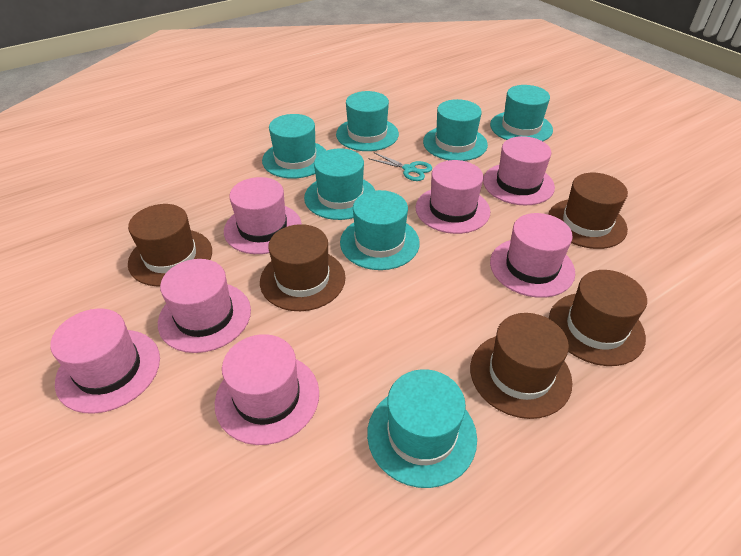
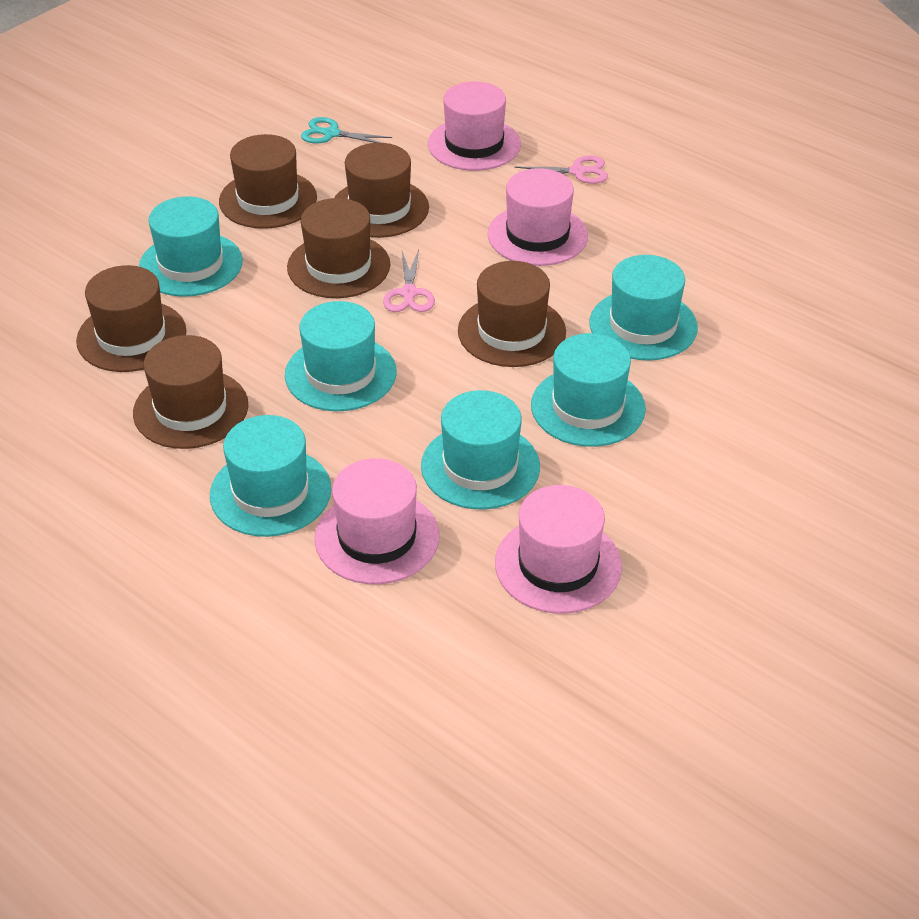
brown hat: [128,204,212,286] [260,224,346,311] [470,313,572,419] [548,173,628,249] [549,270,647,366] = 5 -> [76,265,187,372] [133,335,248,449] [219,134,317,229] [287,198,390,298] [334,143,429,238] [458,261,566,367] = 6
pink hat: [50,309,160,414] [158,259,251,353] [215,334,319,445] [224,177,302,254] [416,160,490,234] [483,136,555,206] [490,213,575,298] = 7 -> [314,458,439,584] [428,82,521,171] [487,168,588,266] [495,485,622,614] = 4
pink scissors: none = 0 -> [383,250,435,312] [515,155,608,184] = 2
turquoise hat: [262,114,327,179] [304,148,376,220] [336,91,399,151] [340,190,420,270] [367,369,477,488] [423,99,488,161] [490,85,553,141] = 7 -> [139,196,243,297] [210,415,332,537] [285,301,397,411] [421,390,540,509] [531,333,646,447] [590,255,698,360] = 6

